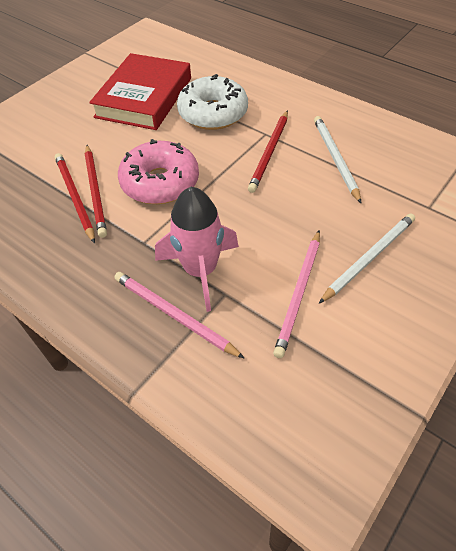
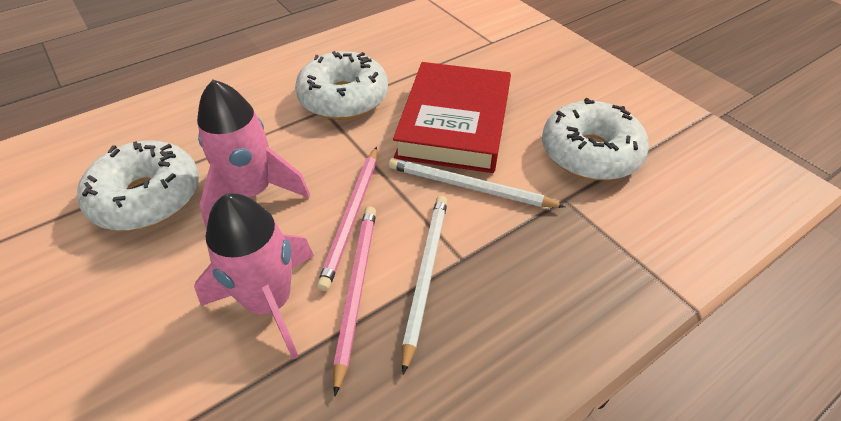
pink donut: [118,139,199,204] = 1 -> none = 0
pink rocket: [155,187,239,312] = 1 -> [194,193,314,359] [197,79,310,229] = 2
red pencil: [55,153,95,243] [84,145,107,238] [248,110,288,193] = 3 -> none = 0
white donut: [177,74,248,130] = 1 -> [77,141,199,231] [295,51,388,120] [542,98,649,180] = 3

